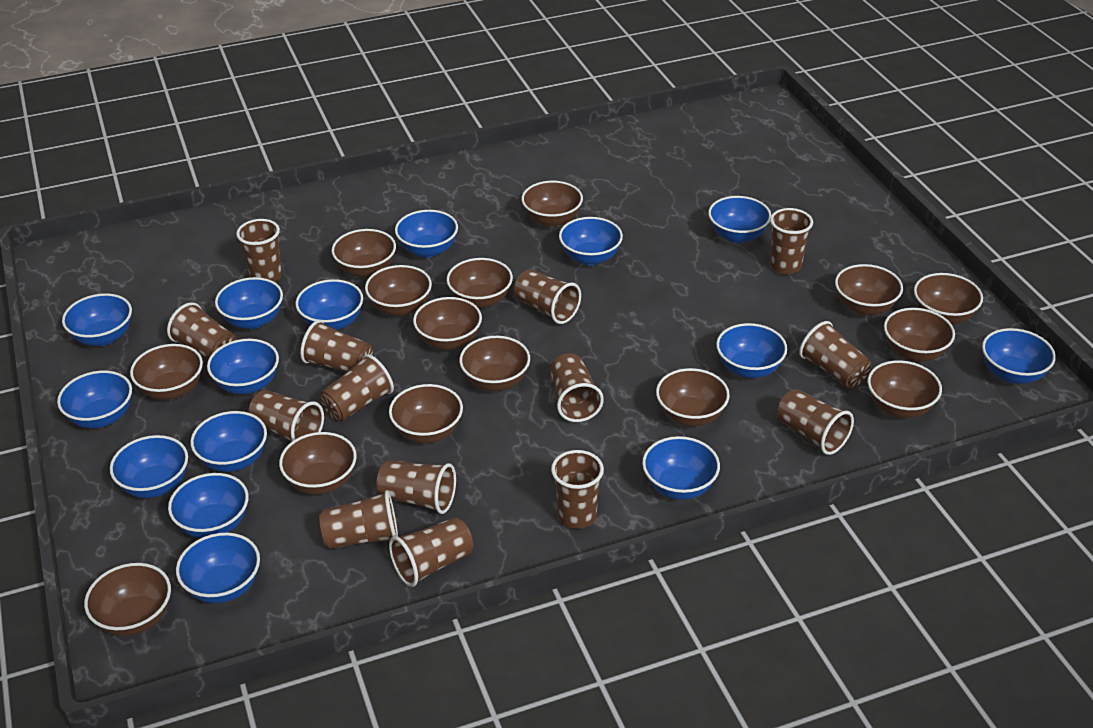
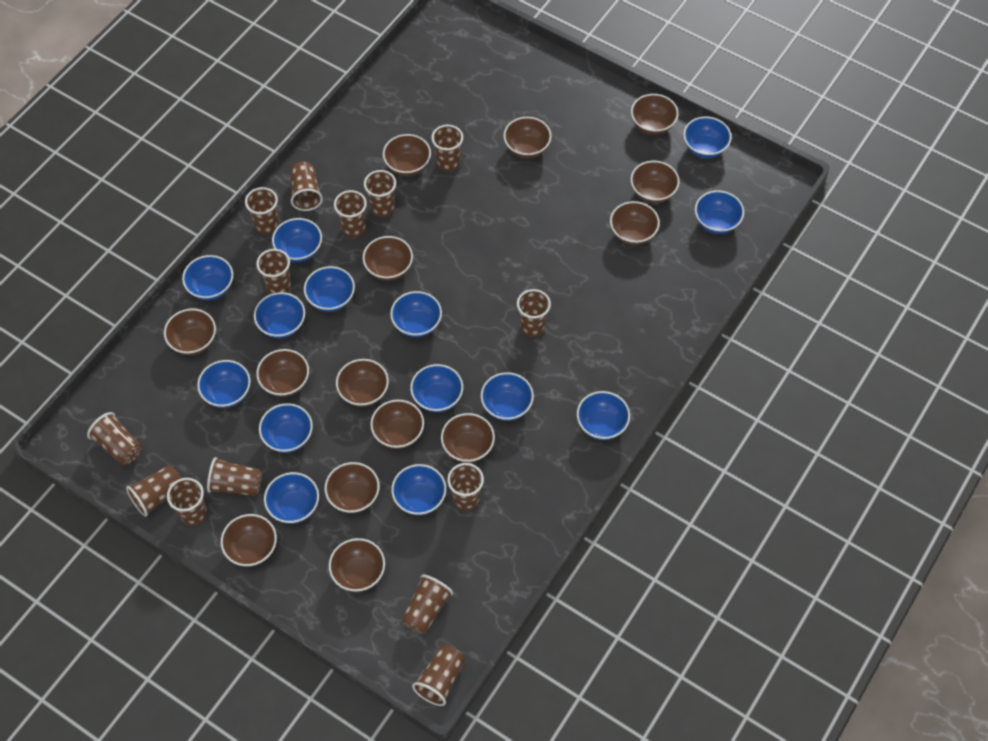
blue bowl: [57,371,132,428] [62,293,132,346] [110,435,188,498] [168,473,249,538] [176,533,260,603] [191,411,267,472] [207,339,279,394] [215,277,283,329] [295,279,363,330] [395,210,458,258] [559,217,623,265] [642,436,720,500] [708,196,771,243] [716,323,787,378] [982,328,1056,384] = 15 -> [182,255,233,300] [197,360,250,408] [254,292,305,338] [259,403,313,453] [264,472,319,524] [272,218,322,262] [304,266,355,312] [390,291,442,337] [391,464,446,515] [410,364,463,412] [481,372,534,421] [577,391,630,440] [683,117,732,158] [695,190,744,234] = 14
brown bowl: [84,563,171,636] [130,344,203,400] [279,432,357,495] [332,229,396,278] [365,265,432,316] [389,384,463,443] [413,297,482,350] [447,258,513,309] [459,336,530,391] [521,181,583,227] [656,368,730,426] [835,264,903,316] [868,360,942,418] [884,308,955,362] [914,273,983,324] = 15 -> [164,309,216,355] [221,514,277,567] [256,349,309,397] [325,462,379,513] [329,538,385,592] [336,359,389,407] [363,236,413,281] [370,400,424,449] [383,134,431,176] [441,413,495,463] [504,117,551,158] [610,201,660,245] [631,94,678,135] [631,161,679,203] = 14

